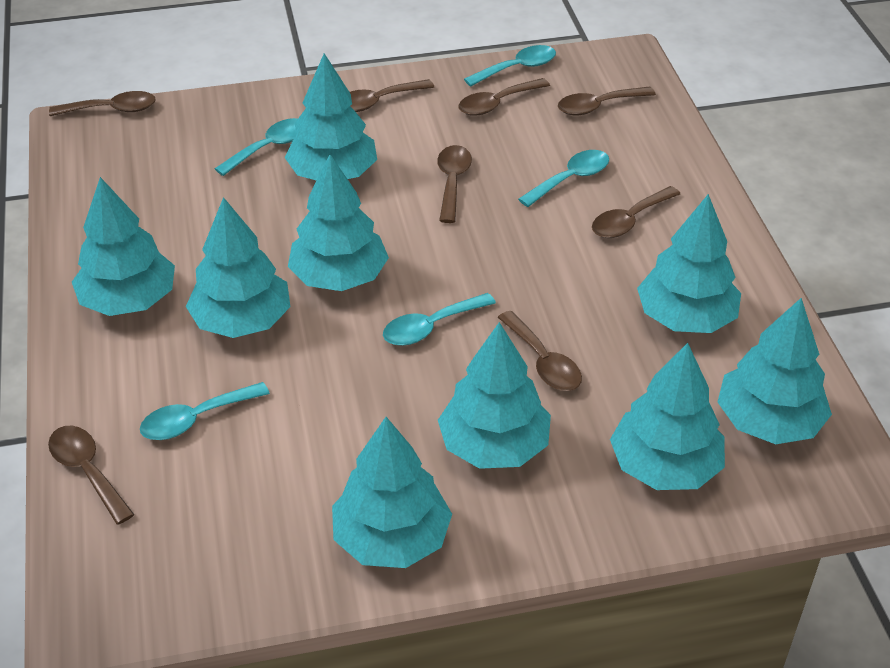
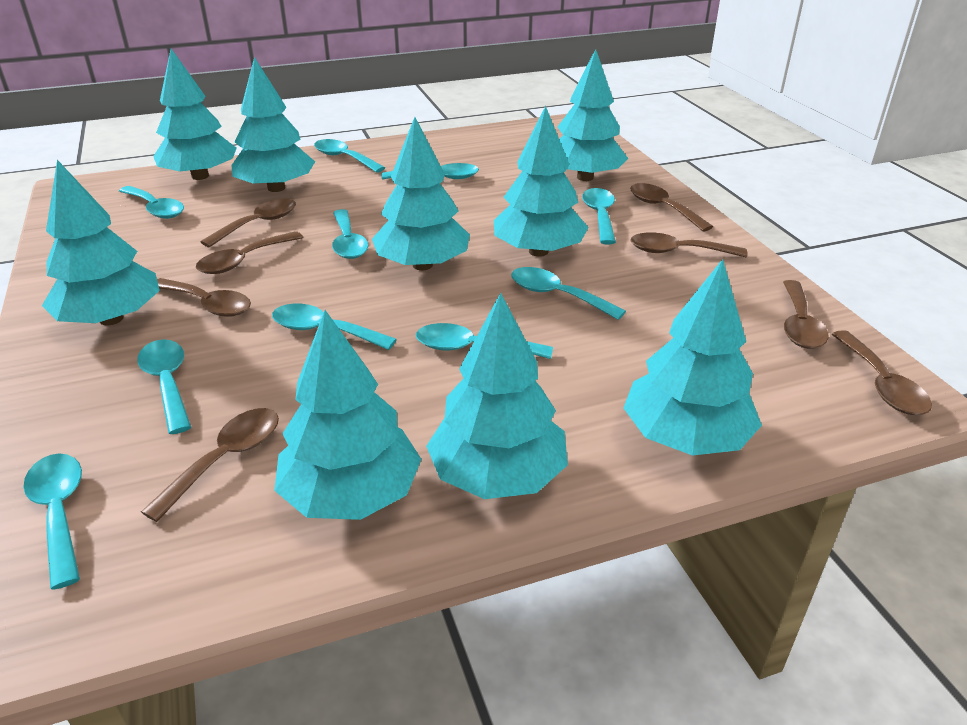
turquoise spoon: [140,382,270,440] [215,118,297,176] [383,293,496,346] [464,45,556,87] [518,150,609,207] = 5 -> [23,453,82,589] [119,186,184,219] [137,339,191,434] [272,304,397,350] [314,139,385,173] [332,209,369,259] [382,163,479,180] [416,323,553,359] [511,267,626,320] [582,188,616,244] = 10

